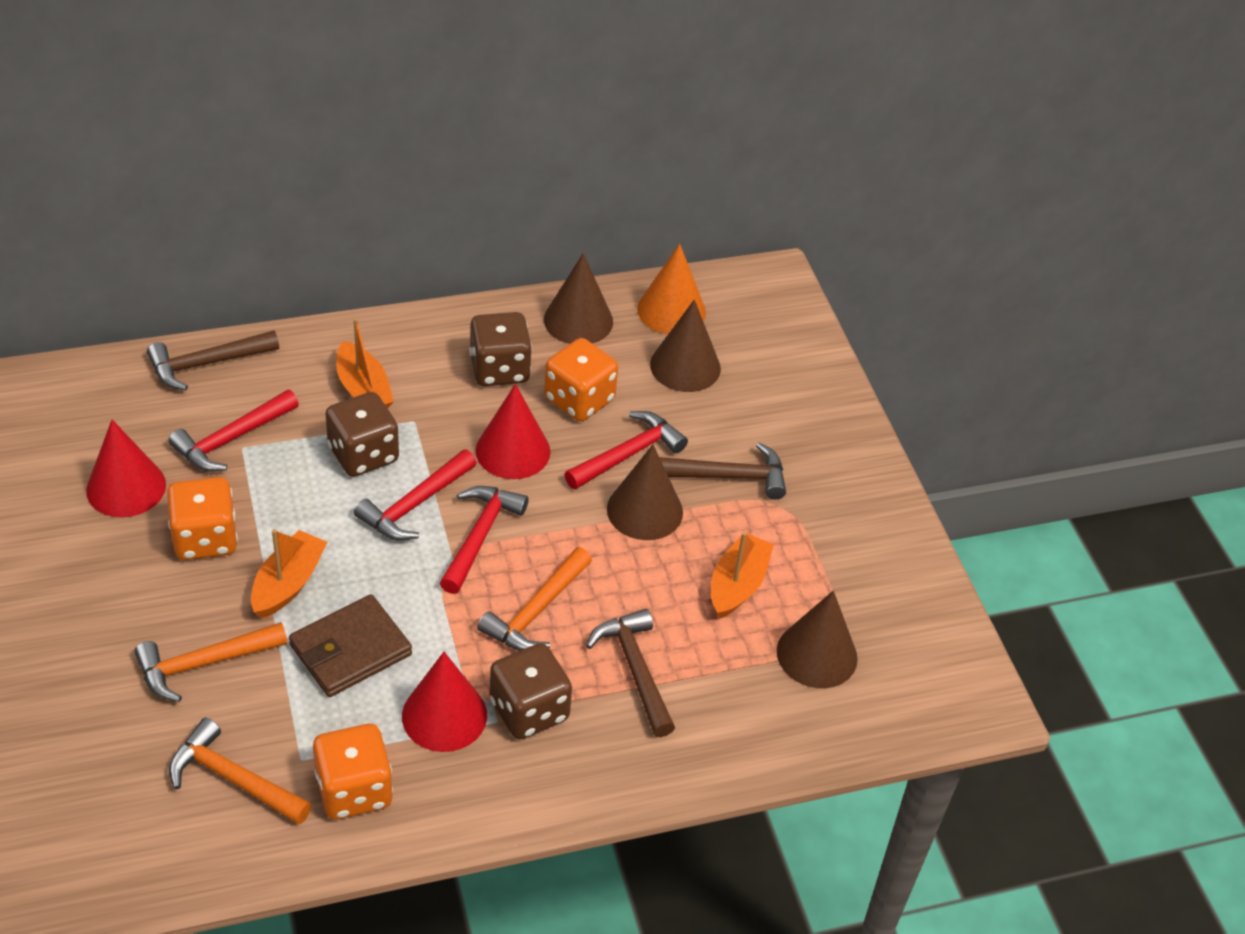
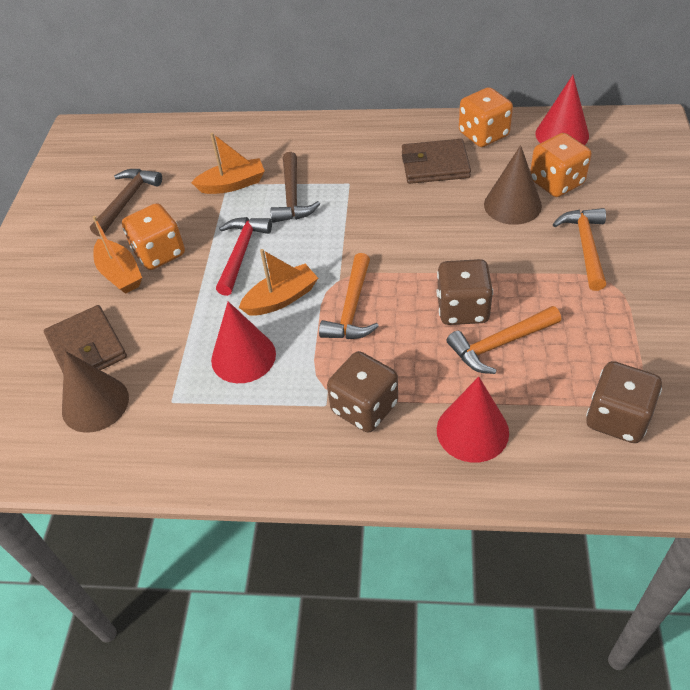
brown cone: [544,253,613,344] [607,445,683,540] [650,300,721,392] [777,591,858,688] = 4 -> [62,351,129,433] [484,145,542,225] = 2
brown hammer: [147,330,279,390] [586,609,675,737] [659,443,786,499] = 3 -> [90,169,162,237] [270,152,320,223] = 2
brown wallet: [289,594,412,697] = 1 -> [44,305,127,375] [402,139,471,184] = 2
orange cone: [637,244,706,334] = 1 -> none = 0
red hammer: [169,390,299,472] [354,449,477,541] [440,486,529,594] [564,411,688,490] = 4 -> [216,217,272,296] = 1

